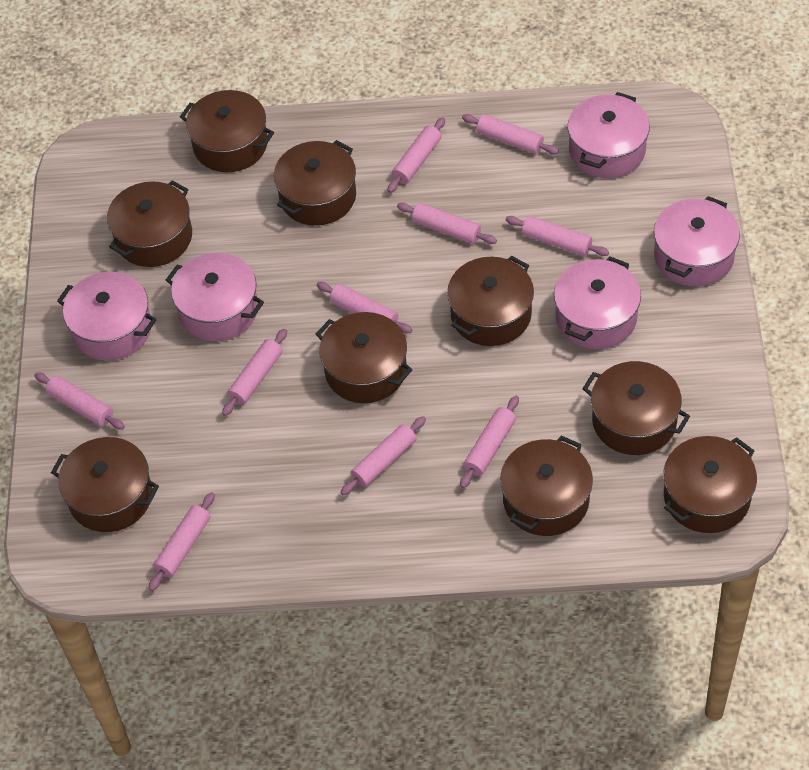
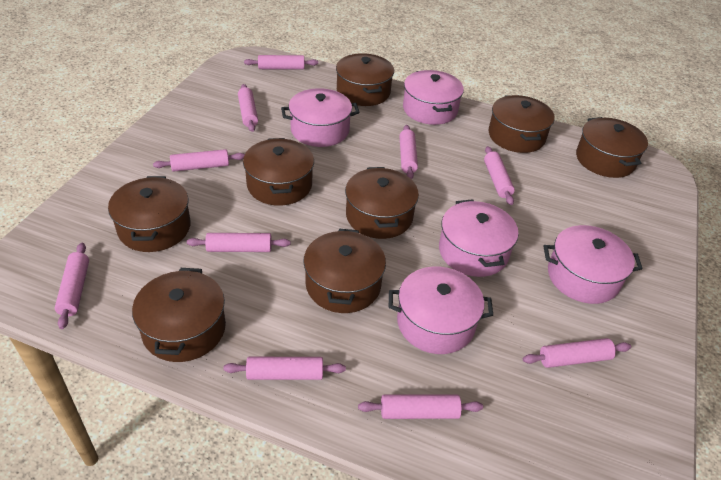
brown pot: [51,437,159,532] [107,180,192,267] [180,90,274,172] [274,140,356,226] [316,312,412,403] [447,256,534,346] [500,436,593,536] [582,361,690,455] [663,436,757,533] = 9 -> [108,176,191,252] [132,268,226,362] [243,138,314,206] [303,229,386,313] [336,53,394,106] [345,167,419,239] [489,95,555,153] [576,117,648,178] = 8

